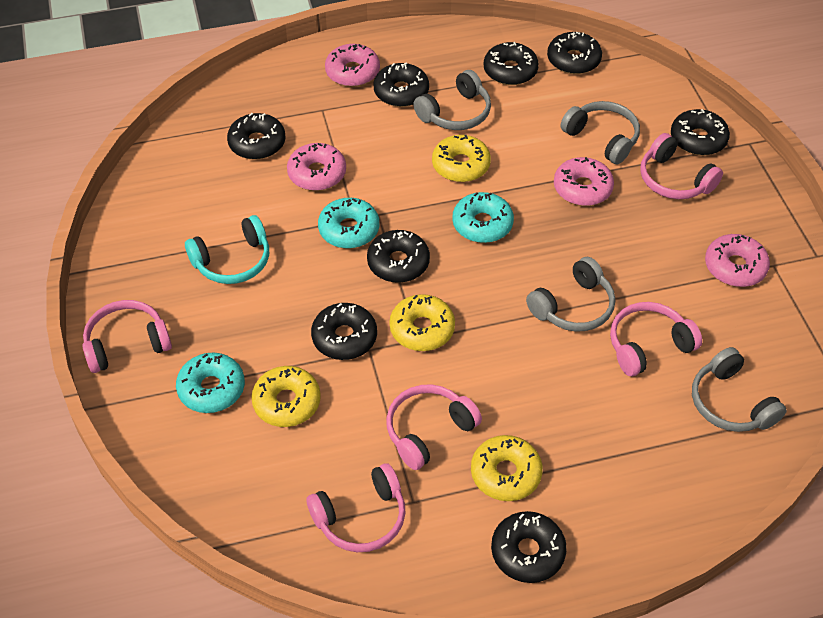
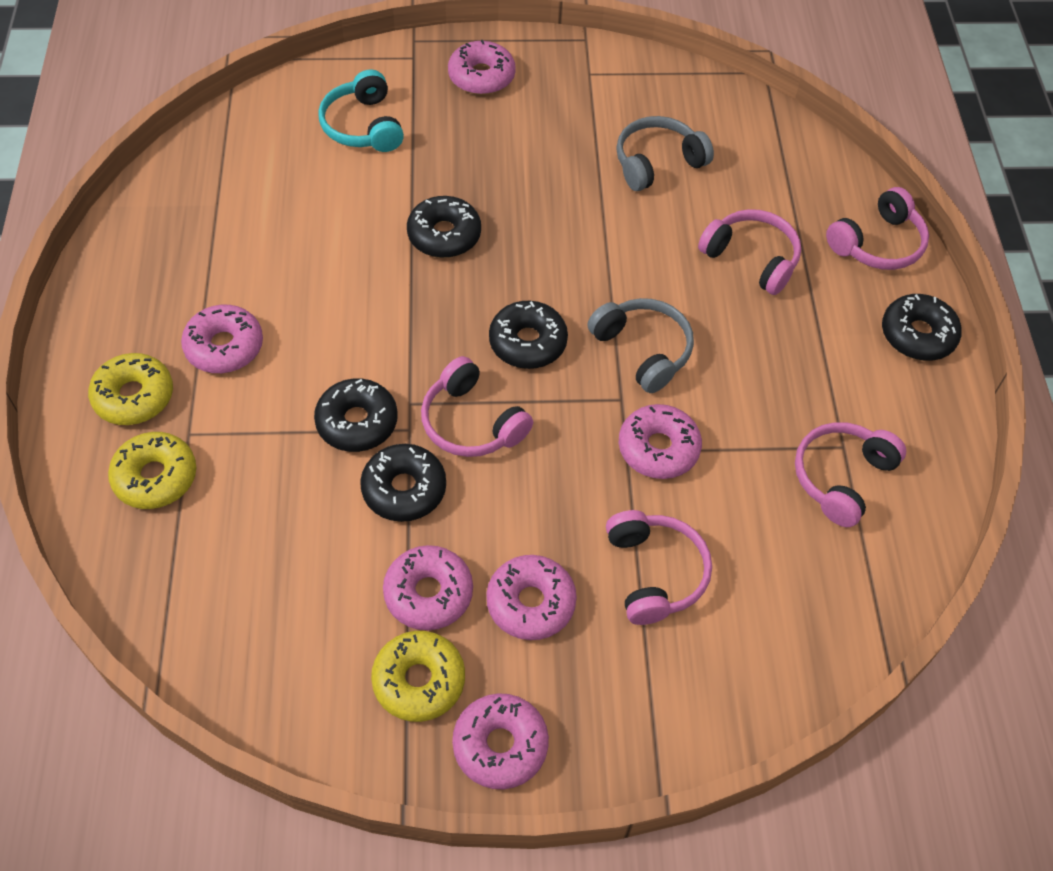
black donut: [227,113,286,160] [311,303,377,360] [367,230,430,283] [374,63,429,107] [484,42,539,85] [491,511,567,583] [547,32,602,74] [671,109,730,155] = 8 -> [314,378,398,452] [360,444,446,522] [407,196,481,258] [489,301,568,369] [882,294,962,361] = 5
grey headphones: [413,70,491,130] [526,257,615,331] [561,101,640,164] [692,347,787,432] = 4 -> [587,298,694,393] [616,116,714,191] = 2
pink donut: [287,143,346,191] [325,44,380,87] [554,157,614,206] [705,234,770,287] = 4 -> [181,305,263,373] [383,545,473,630] [448,40,516,95] [452,693,549,789] [486,555,577,640] [619,404,702,479] = 6
turquoise donut: [176,353,245,413] [318,198,379,249] [452,192,514,243] = 3 -> none = 0
yellow donut: [251,366,321,427] [389,294,455,351] [432,135,491,182] [471,435,543,501] = 4 -> [88,353,173,425] [108,432,196,509] [371,631,465,722] = 3

